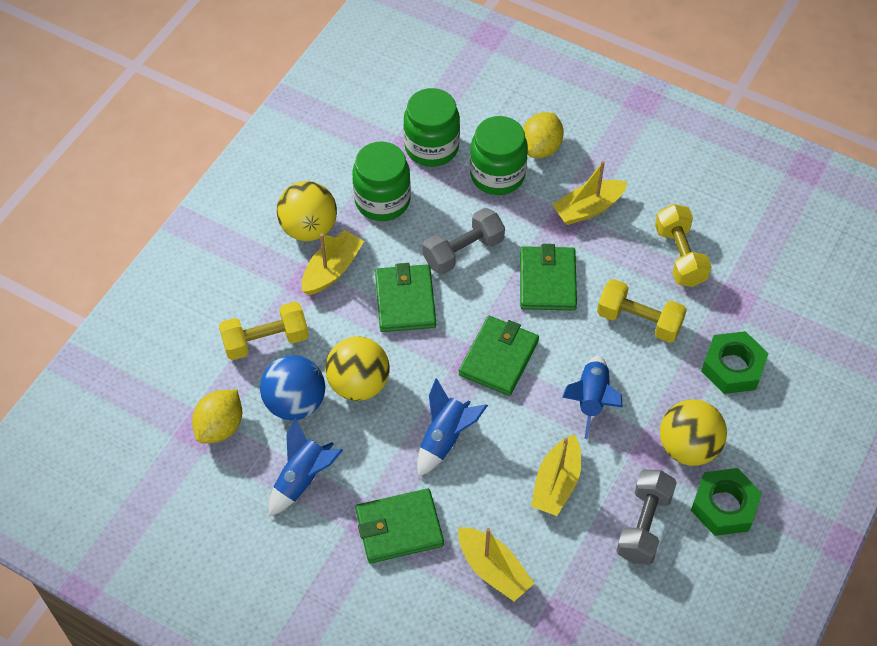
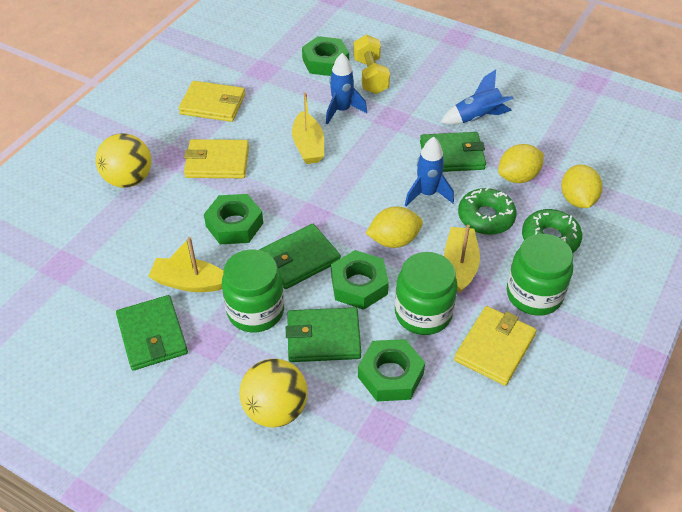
blue ball: [260,355,325,420] = 1 -> none = 0
green donut: none = 0 -> [458,187,517,235] [522,209,582,253] = 2
green nut: [691,468,762,536] [701,331,769,394] = 2 -> [204,194,263,244] [302,36,349,76] [331,250,389,310] [358,339,425,401] = 4
grey dumbbell: [423,208,505,275] [616,469,677,565] = 2 -> none = 0
yellow ball: [277,181,337,241] [325,336,390,401] [660,399,727,466] = 3 -> [96,133,151,188] [239,359,308,428] = 2
yellow boat: [302,230,364,295] [458,527,534,602] [531,434,581,516] [552,161,628,225] = 4 -> [148,237,223,292] [292,93,324,164] [444,225,480,293] = 3
yellow dumbbell: [219,302,309,360] [597,279,687,343] [655,204,712,287] = 3 -> [353,35,390,94] = 1
yellow lemon: [192,390,242,443] [523,112,564,158] = 2 -> [366,206,423,248] [498,144,544,183] [561,164,603,208] = 3
yellow wallet: none = 0 -> [179,81,245,122] [184,139,249,178] [454,306,537,386] = 3

